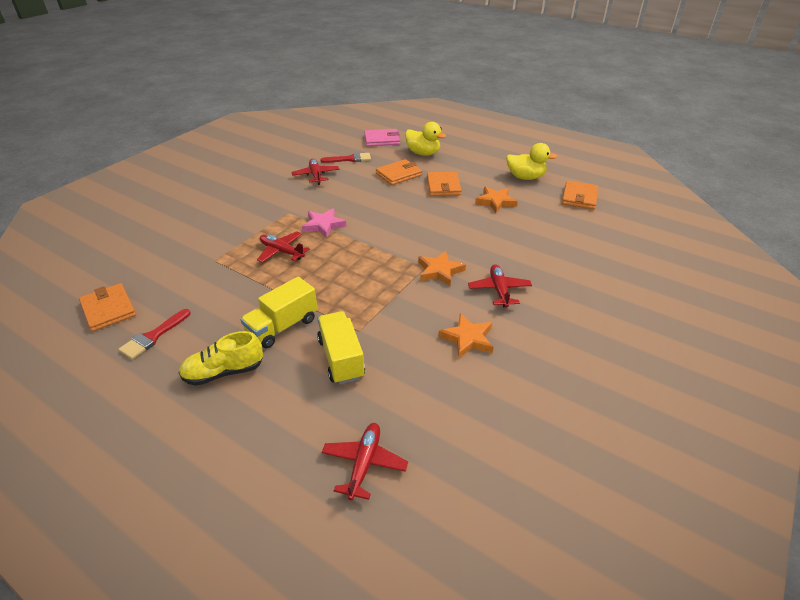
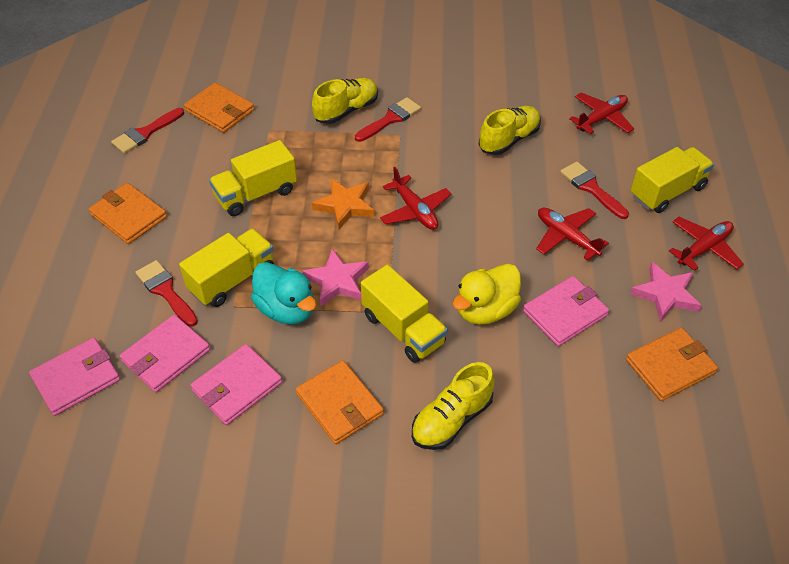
orange star: [418,251,466,286] [438,313,493,359] [475,187,518,213] = 3 -> [312,178,374,230] = 1
pink star: [302,208,346,238] = 1 -> [302,249,369,307] [630,262,702,322] = 2
pink wallet: [364,129,400,146] = 1 -> [29,338,120,416] [120,315,210,392] [190,344,282,425] [523,276,609,346] = 4
red brush: [118,309,190,359] [320,153,371,163] = 2 -> [111,108,184,154] [135,260,198,327] [355,97,421,142] [560,162,629,219] = 4
turquoise duck: none = 0 -> [251,262,316,325] = 1
yellow duck: [405,122,446,156] [506,143,558,180] = 2 -> [452,264,521,325] = 1
yellow shoe: [179,331,263,386] = 1 -> [312,78,378,124] [412,362,495,450] [479,106,541,155] = 3
yellow truck: [240,277,318,348] [317,311,365,384] = 2 -> [179,228,274,307] [209,140,297,216] [361,265,448,363] [631,147,714,213] = 4

